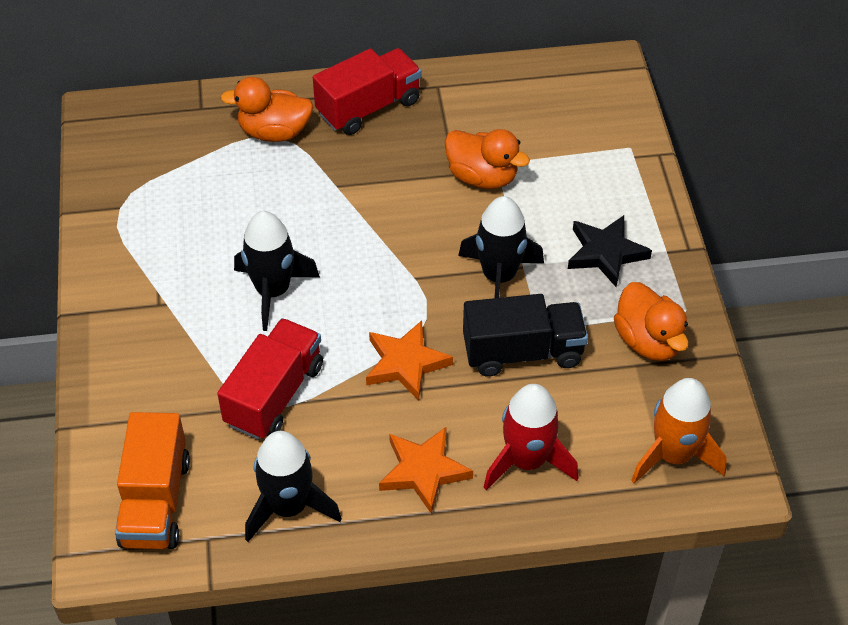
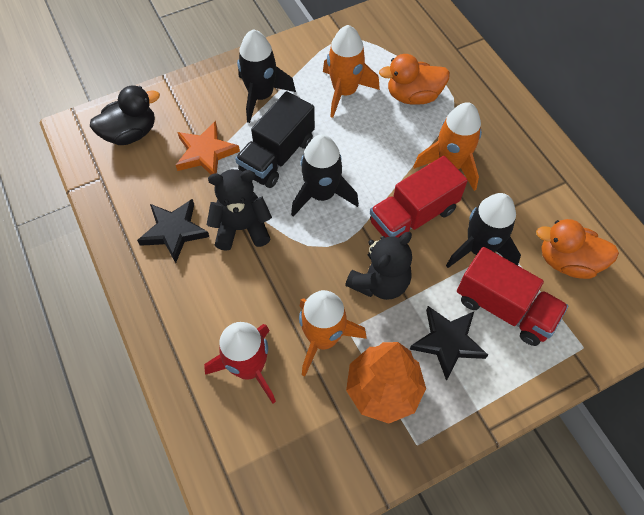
black duck: none = 0 -> [90,86,160,145] = 1
black star: [568,215,652,287] = 1 -> [137,199,209,263] [409,306,488,381] = 2
black teddy bear: none = 0 -> [207,169,272,251] [345,232,412,300] = 2
orange duck: [220,77,313,142] [445,129,530,189] [614,282,689,361] = 3 -> [379,54,450,105] [536,219,619,279] = 2
orange rocket: [631,378,727,484] = 1 -> [299,290,367,377] [323,25,380,118] [413,102,482,191] = 3
orange star: [366,320,453,401] [379,426,473,514] = 2 -> [176,121,240,174] = 1
orange tree: none = 0 -> [346,342,426,424] = 1
orange truck: [115,412,190,549] = 1 -> none = 0

